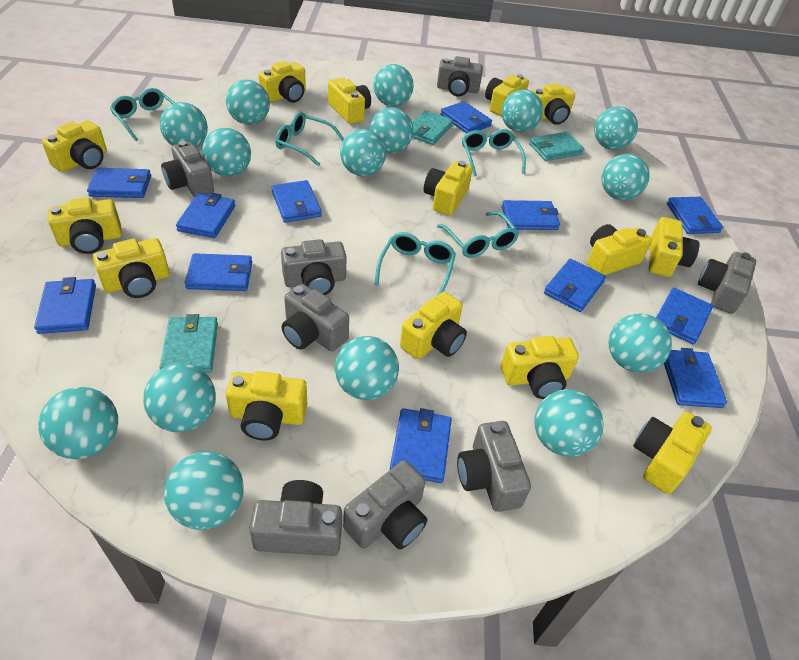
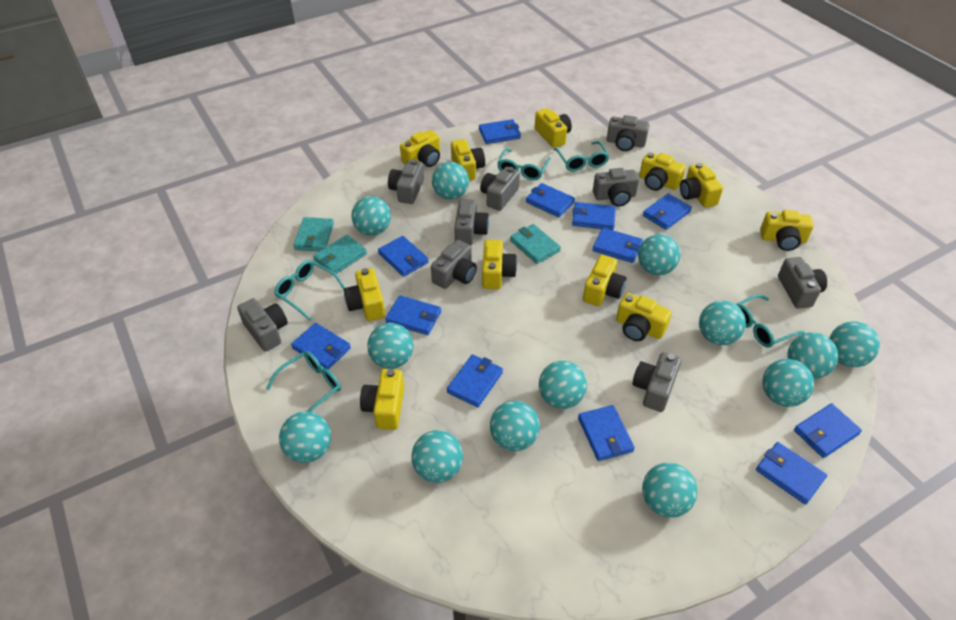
grey camera: [161,141,214,197] [250,480,342,556] [281,239,347,295] [282,284,349,351] [343,460,427,549] [437,56,483,96] [457,421,531,512] [698,252,756,314] = 8 -> [237,298,288,352] [388,159,424,204] [431,240,477,289] [454,199,489,246] [480,167,520,211] [593,168,639,207] [607,115,649,151] [632,352,681,412] [778,257,827,309] = 9
turquoise ball: [38,387,118,459] [143,363,216,432] [160,102,208,147] [164,451,244,530] [202,128,251,177] [226,79,270,125] [335,336,399,400] [340,129,386,176] [370,107,413,153] [374,64,414,107] [502,89,543,132] [534,389,604,457] [594,107,638,150] [601,154,650,200] [608,313,672,373] = 15 -> [279,412,331,463] [351,196,391,236] [367,323,414,369] [411,430,463,483] [432,162,469,200] [490,401,540,451] [539,361,587,409] [638,234,680,275] [642,463,697,518] [699,301,746,345] [762,359,814,407] [787,332,838,379] [830,321,880,367] = 13
yellow camera: [42,120,107,172] [48,197,122,254] [93,238,169,298] [226,371,307,441] [259,61,306,103] [328,78,371,124] [400,292,467,359] [424,161,473,216] [485,74,529,116] [501,336,579,399] [531,83,575,125] [587,224,652,275] [633,412,712,494] [649,217,699,277] = 14 -> [344,268,385,321] [360,369,404,430] [400,130,440,167] [451,139,485,181] [482,240,517,289] [535,108,572,148] [583,255,626,306] [616,293,672,341] [639,152,686,191] [680,163,723,208] [760,210,814,251] = 11

